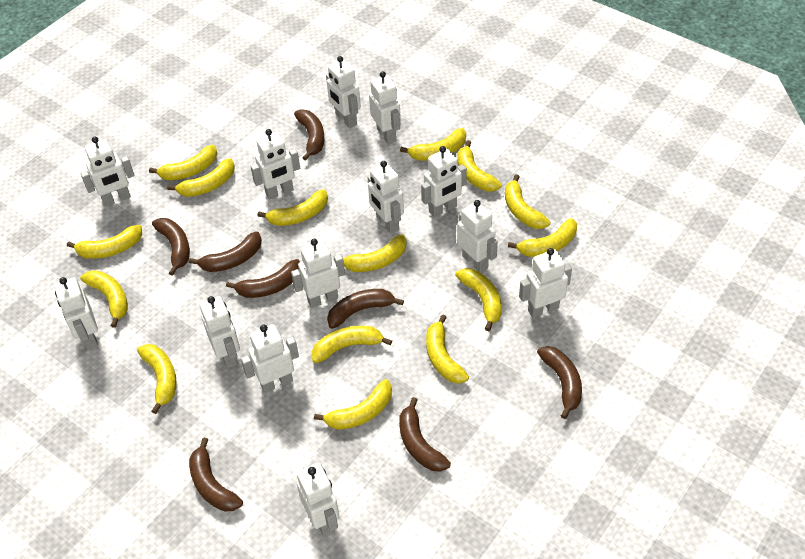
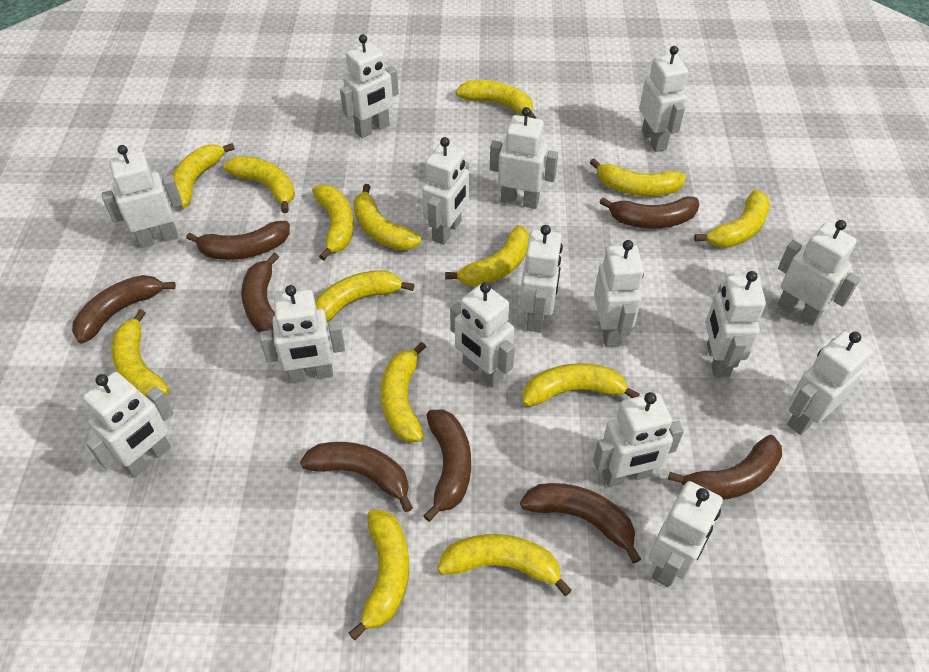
white robot: [54,277,98,349] [80,137,135,207] [200,296,240,369] [241,324,299,393] [250,129,300,200] [291,239,345,308] [296,463,340,536] [326,56,361,128] [367,161,404,234] [369,71,401,144] [421,146,467,218] [457,200,498,273] [519,248,572,318] = 13 -> [83,372,174,478] [102,145,182,248] [259,285,345,383] [340,34,399,138] [422,137,469,245] [450,282,515,387] [490,107,558,209] [520,225,563,333] [593,392,684,487] [594,240,644,347] [639,46,688,152] [649,481,723,587] [705,271,766,378] [777,220,860,326] [787,331,872,435] = 15
yellow banana: [67,225,142,259] [80,270,128,328] [137,344,177,414] [149,145,217,180] [167,158,235,197] [257,189,328,226] [312,326,392,363] [314,379,392,430] [343,235,407,272] [400,128,466,161] [426,315,469,384] [455,268,502,331] [457,140,502,191] [505,174,550,229] [508,218,577,257] = 15 -> [111,309,169,398] [172,143,235,208] [223,156,295,213] [312,184,354,261] [315,270,415,322] [349,509,409,640] [353,184,421,251] [381,342,426,442] [437,534,572,596] [445,225,529,287] [456,80,536,119] [523,363,640,407] [590,158,686,196] [694,190,770,248] = 14

